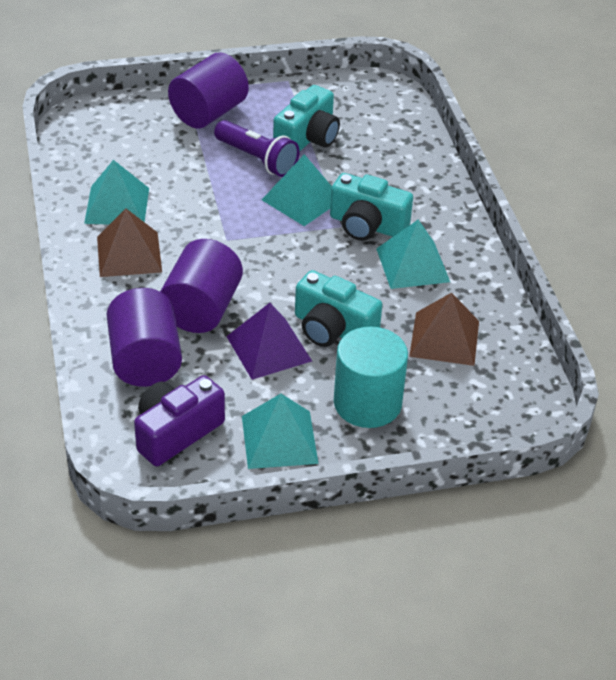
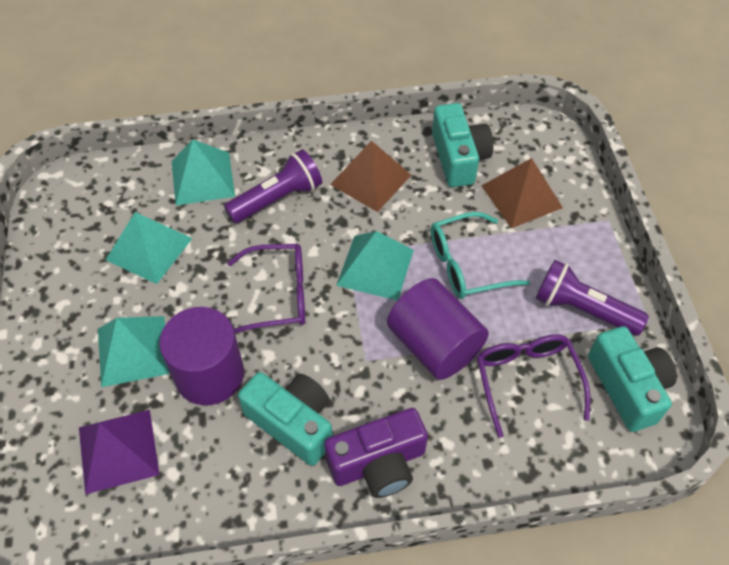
purple cylinder: [107,288,182,387] [160,239,243,333] [168,53,249,128] = 3 -> [159,307,244,405] [387,278,489,380] = 2
purple flashlight: [214,120,300,177] = 1 -> [224,149,322,223] [535,260,649,336] = 2
purple glasses: none = 0 -> [227,244,305,333] [477,334,590,438] = 2
turquoise cylinder: [334,327,408,428] = 1 -> none = 0
turquoise glasses: none = 0 -> [431,212,530,299] = 1

